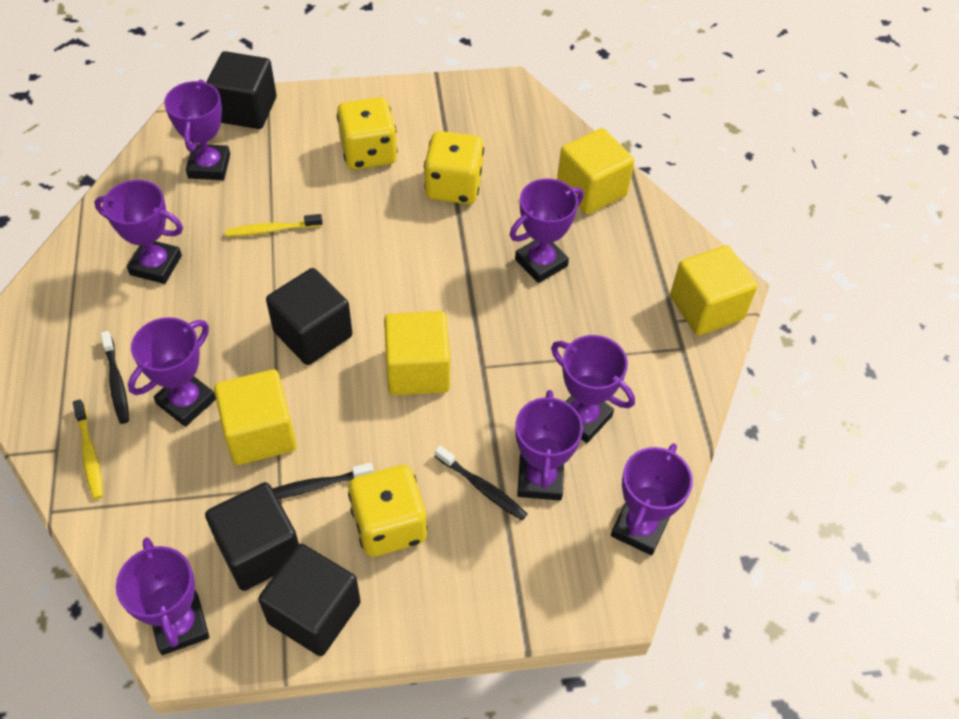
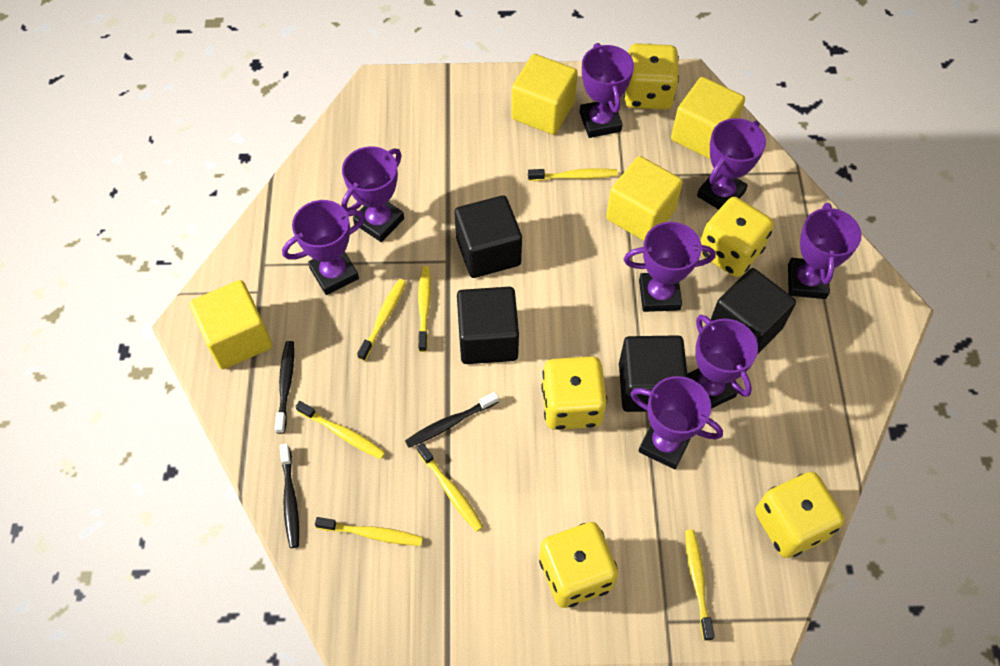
yellow dice: [337,97,398,170] [348,465,427,557] [424,131,484,204] = 3 -> [539,522,618,608] [541,356,607,430] [624,43,679,110] [701,197,774,277] [755,472,845,558] = 5
yellow toothbrush: [73,399,103,499] [225,214,323,237] = 2 -> [295,401,386,459] [315,517,423,546] [357,279,406,361] [416,443,484,532] [418,266,431,352] [528,168,618,181] [685,530,714,640] = 7

